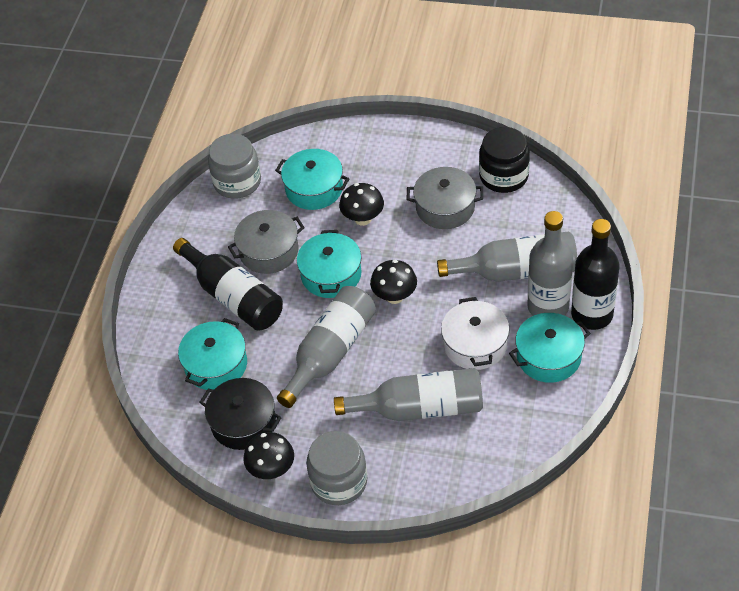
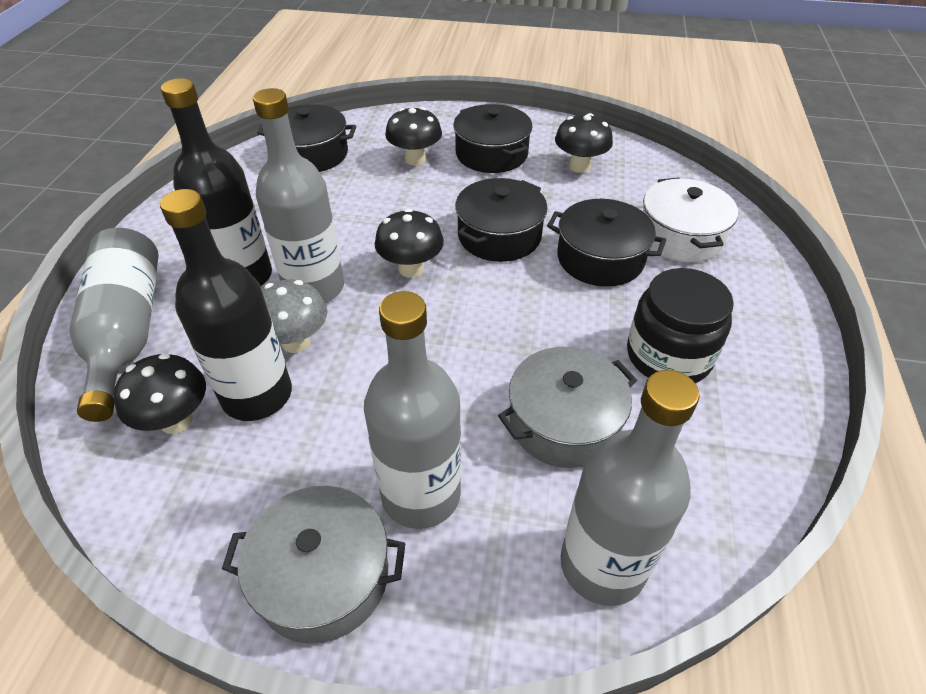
black mushroom: [243,432,294,479] [339,183,384,226] [370,260,417,304] = 3 -> [113,353,206,434] [375,209,444,278] [385,107,442,165] [555,113,613,173] = 4
black pot: [199,378,282,450] = 1 -> [257,104,356,172] [453,104,533,173] [455,178,547,262] [547,199,666,287] = 4
grey jar: [208,134,261,199] [306,431,367,505] = 2 -> none = 0
grey mushroom: none = 0 -> [261,280,327,353] = 1
turquoise pot: [178,318,247,390] [275,149,350,210] [297,230,362,298] [509,313,591,383] = 4 -> none = 0

